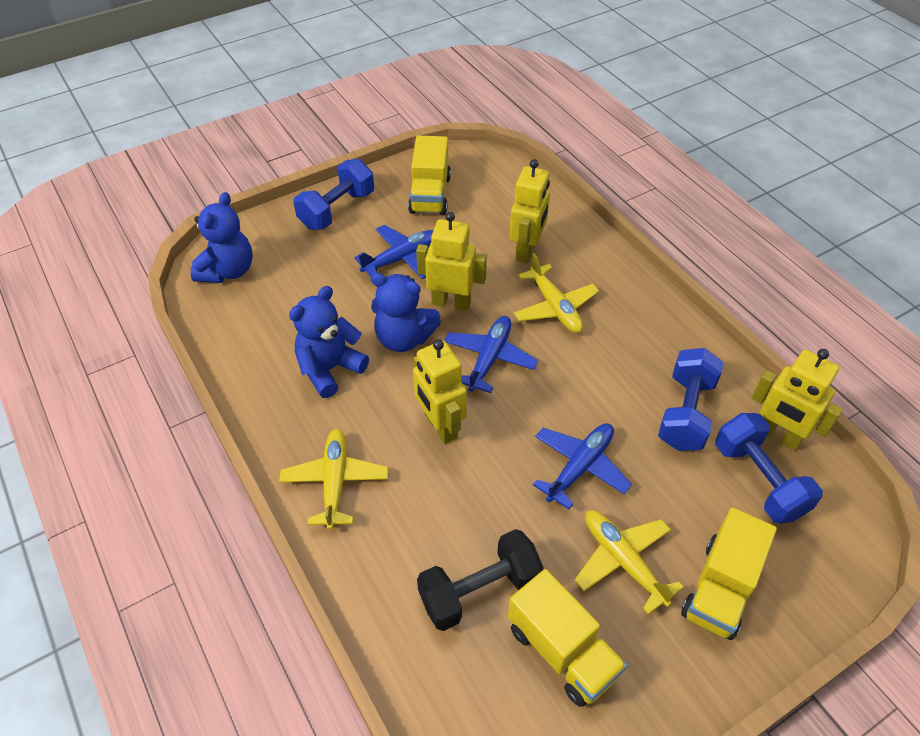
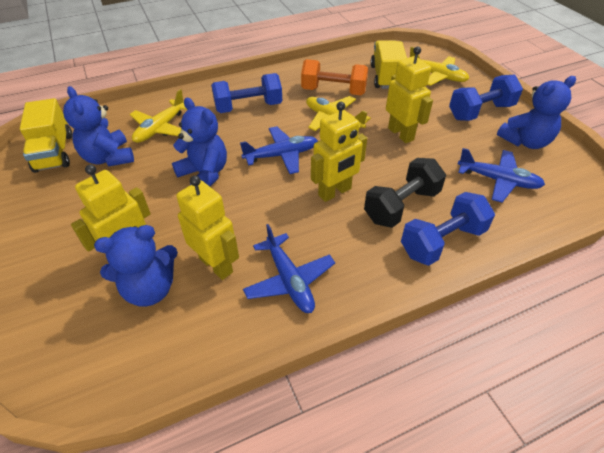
blue teddy bear: [191,192,253,283] [289,286,369,398] [371,273,441,352] = 3 -> [63,86,134,166] [94,225,178,307] [172,98,227,186] [497,76,576,149] = 4
orange dumbbell: none = 0 -> [301,59,368,95] = 1
yellow truck: [408,136,451,215] [508,569,627,707] [681,507,777,640] = 3 -> [20,98,72,173] [370,40,407,89] = 2

